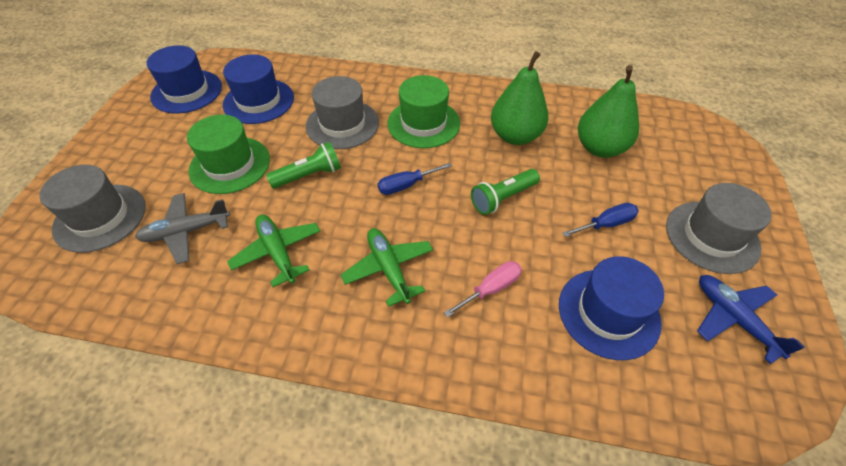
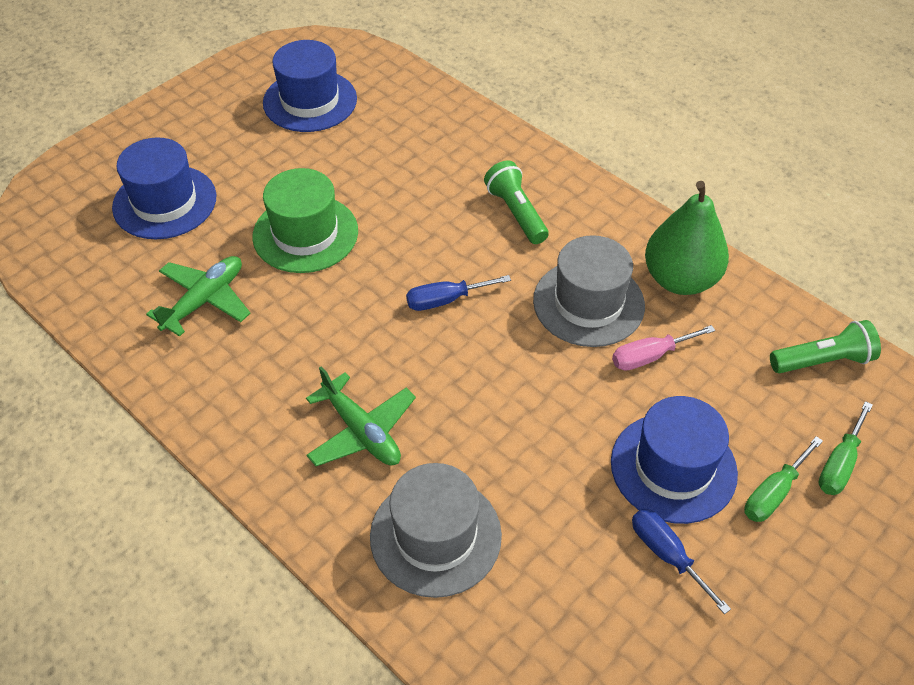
blue plane: [697,275,805,364] = 1 -> none = 0
green hat: [187,115,270,194] [387,75,460,148] = 2 -> [252,168,358,273] = 1
green pear: [491,51,549,145] [578,65,639,158] = 2 -> [645,181,729,295] = 1
green screwdriver: none = 0 -> [744,436,823,522] [818,401,873,495] = 2
grey hat: [39,165,146,253] [306,76,379,149] [666,183,772,274] = 3 -> [370,463,502,598] [533,235,645,347] = 2
grey plane: [135,193,231,264] = 1 -> none = 0

